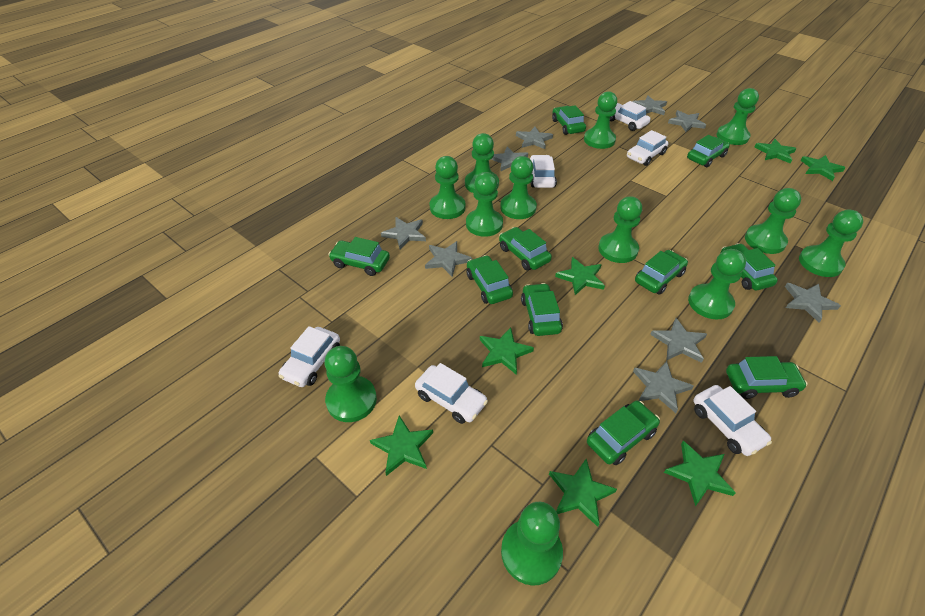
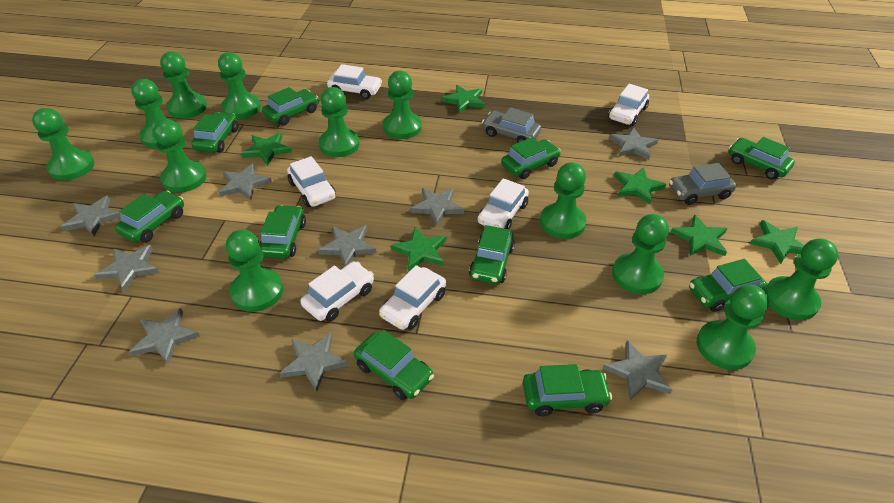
green star: [370,416,433,476] [480,327,534,375] [549,459,617,527] [555,257,605,295] [664,441,736,506] [755,139,797,163] [800,155,845,181] = 7 -> [241,132,292,166] [391,227,447,272] [442,85,485,114] [614,167,666,204] [671,215,727,256] [750,220,804,264] = 6
grey car: none = 0 -> [482,107,541,143] [669,163,736,205] = 2

